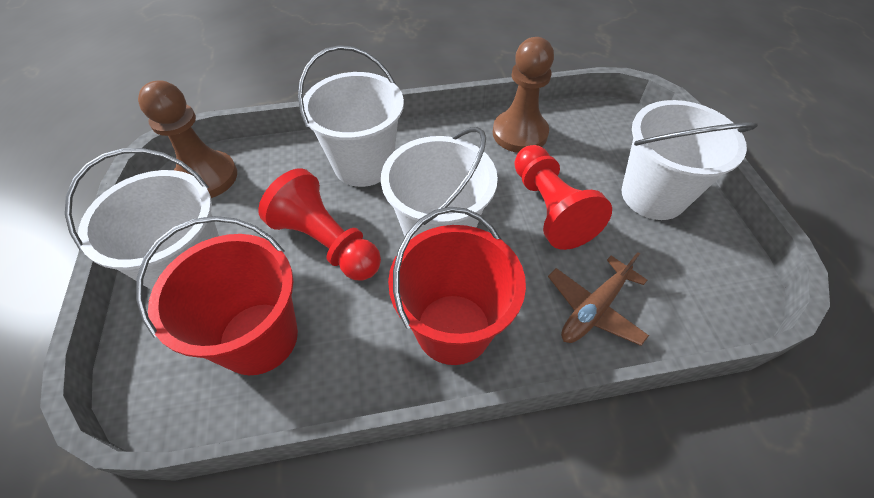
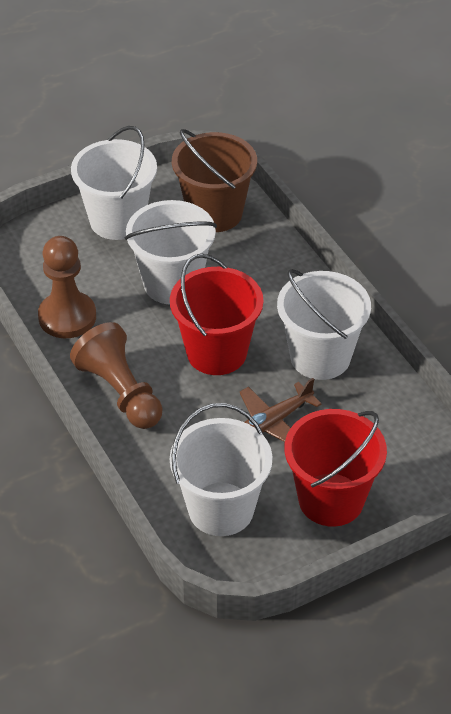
brown bucket: none = 0 -> [172,129,257,232] = 1
red pawn: [258,168,381,281] [514,145,612,250] = 2 -> none = 0

